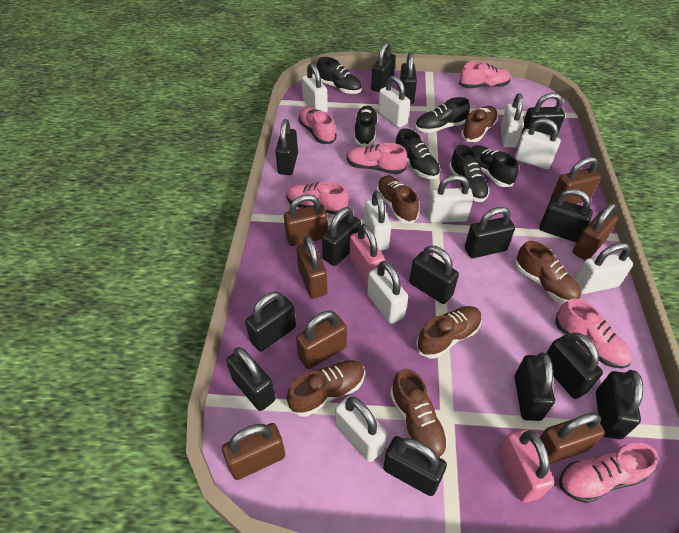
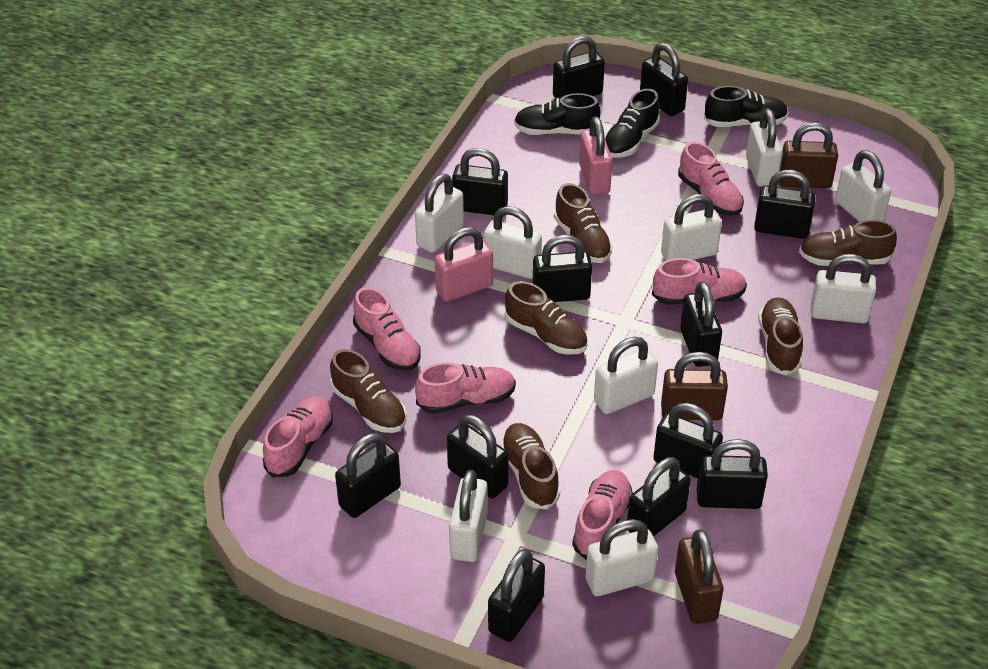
black padlock: [226,347,275,411] [245,291,296,352] [275,119,298,175] [322,207,361,266] [371,42,396,92] [383,436,447,496] [400,53,417,104] [409,246,459,304] [465,207,515,258] [514,353,555,421] [522,93,565,136] [539,189,593,242] [546,333,603,399] [596,370,643,439] = 14 -> [335,433,401,518] [447,415,509,498] [452,148,508,215] [488,549,545,642] [533,235,592,302] [553,36,605,99] [627,457,691,537] [640,43,688,116] [653,403,723,479] [680,282,722,367] [697,439,768,509] [754,170,816,239] = 12
black shoe: [317,57,362,94] [354,105,378,147] [396,128,440,179] [415,97,470,133] [449,145,490,202] [471,145,519,187] = 6 -> [514,93,601,135] [605,89,660,158] [704,86,789,127] = 3
brown padlock: [222,423,285,480] [284,194,328,246] [296,236,327,299] [296,311,347,369] [540,413,605,464] [551,157,601,204] [573,203,618,260] = 7 -> [661,352,728,420] [675,529,724,624] [779,122,838,188] = 3

